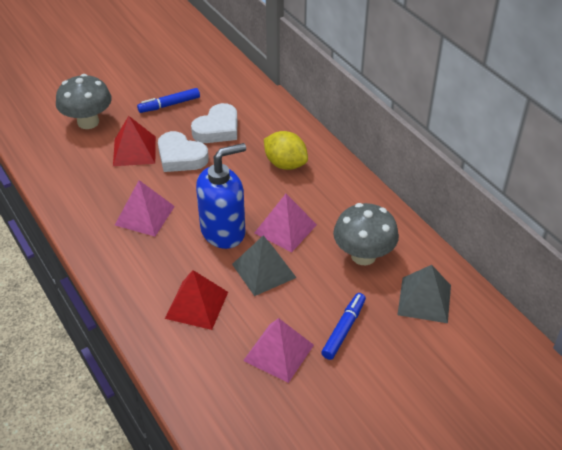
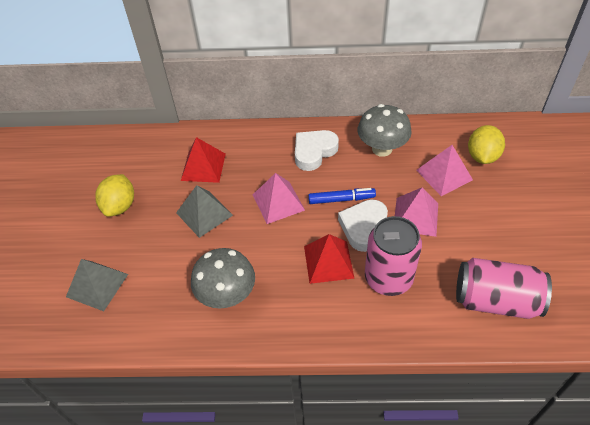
blue marker: [137,88,200,113] [321,293,366,360] = 2 -> [308,188,376,204] = 1
blue soap dispenser: [196,143,246,249] = 1 -> none = 0
pink can: none = 0 -> [365,216,422,296] [456,258,552,319] = 2
yellow lemon: [264,131,308,170] = 1 -> [95,174,134,217] [468,125,505,164] = 2

